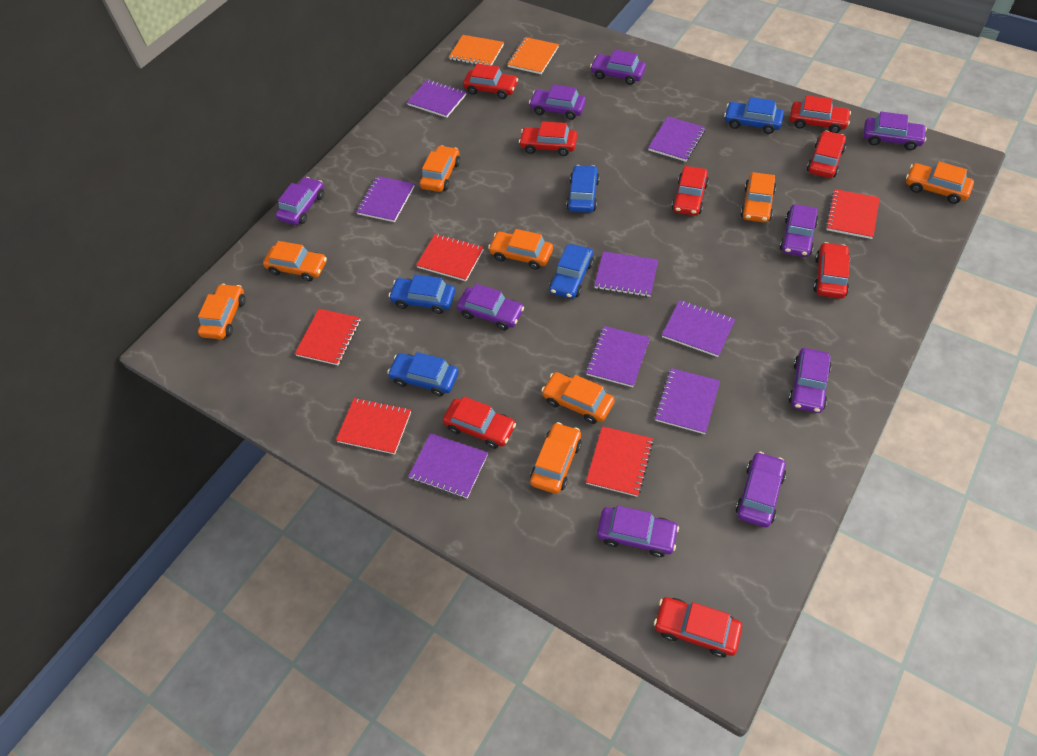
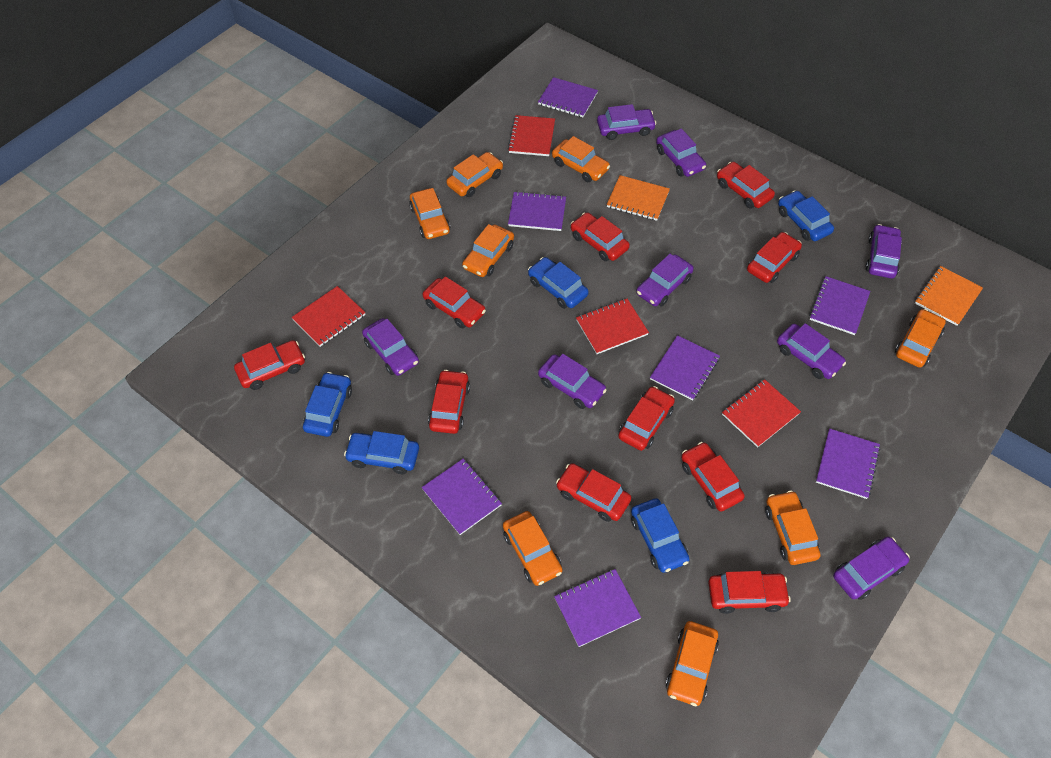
purple car: [276,177,324,225] [457,284,524,330] [529,85,586,120] [590,50,646,85] [597,506,679,557] [736,452,786,528] [780,204,818,257] [788,348,831,413] [863,112,927,150] = 9 -> [362,318,419,376] [538,354,607,409] [597,104,656,140] [636,254,694,307] [656,128,706,177] [777,323,846,379] [833,537,910,600] [865,224,902,278] = 8
purple notebook: [356,176,415,222] [407,80,466,118] [408,433,488,498] [586,326,650,387] [594,251,658,297] [648,117,706,162] [654,368,720,434] [662,300,735,357] = 8 -> [421,459,502,535] [508,191,566,231] [538,77,598,117] [554,569,641,647] [650,335,720,401] [809,276,870,335] [816,428,880,499] = 7
red car: [443,397,516,449] [463,64,518,99] [519,121,577,156] [654,597,742,658] [672,166,709,216] [790,95,851,133] [807,131,846,178] [813,242,850,299] = 8 -> [234,340,305,390] [423,276,486,328] [428,370,470,434] [556,463,631,522] [571,212,630,261] [618,386,675,451] [681,442,745,512] [708,571,791,614] [717,162,775,209] [747,232,802,283] = 10
red notebook: [295,309,361,365] [336,398,411,454] [416,234,484,281] [586,426,653,497] [825,189,880,239] = 5 -> [291,286,366,347] [508,115,555,156] [576,299,649,354] [722,379,801,448] = 4

